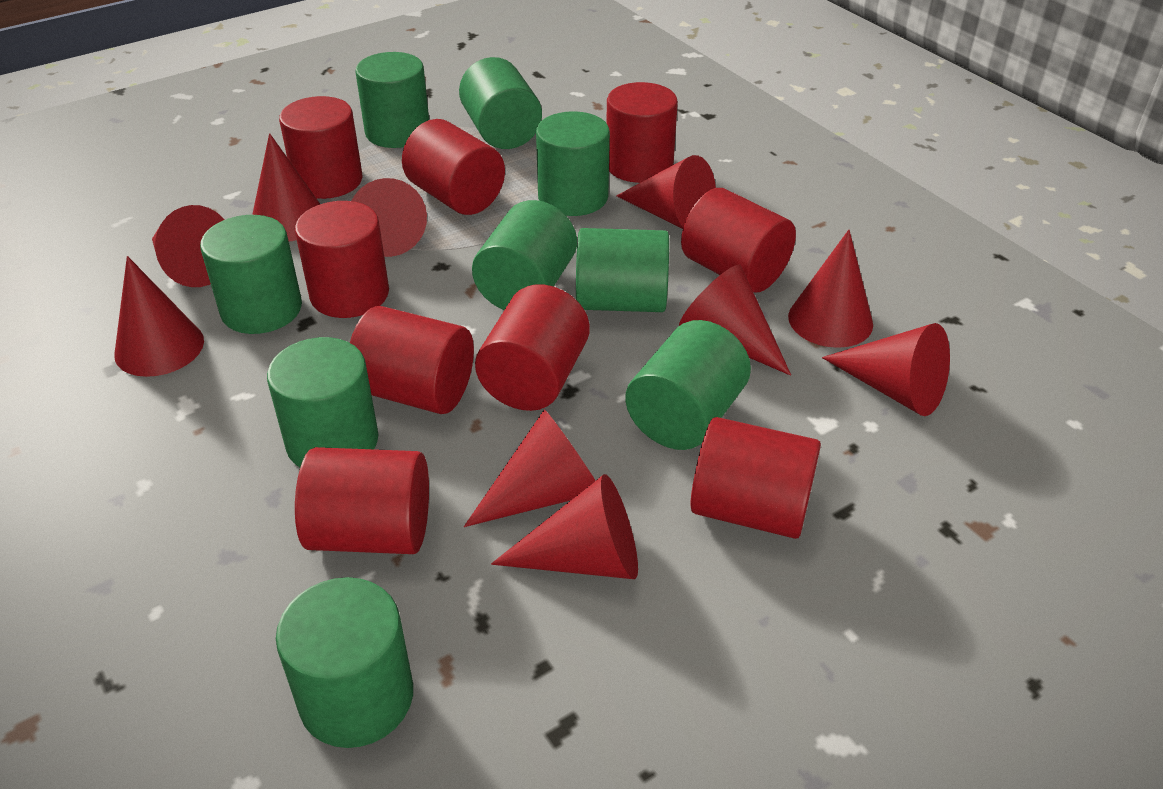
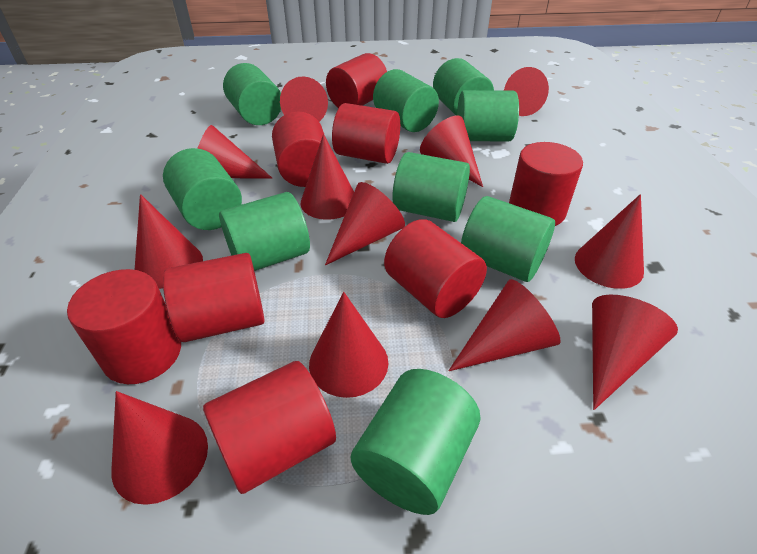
red cone: [114,256,204,377] [152,205,224,287] [252,133,320,241] [352,178,427,257] [464,409,596,527] [491,474,638,579] [616,155,716,229] [679,264,791,376] [788,230,873,348] [822,323,950,416] = 10 -> [111,391,208,505] [135,194,203,289] [197,125,273,179] [280,76,328,122] [301,134,354,220] [309,292,388,398] [325,182,405,265] [420,115,483,187] [449,279,561,371] [504,67,549,116] [575,194,644,289] [592,294,678,410] = 12
red cylinder: [279,96,362,199] [295,201,389,318] [295,447,429,554] [350,306,474,414] [402,119,505,215] [475,284,590,411] [606,82,678,183] [681,188,796,293] [691,417,821,539] = 9 -> [67,269,181,384] [163,253,265,342] [203,361,336,494] [272,111,324,187] [326,53,387,108] [332,103,400,164] [384,219,487,318] [509,142,583,226] = 8

